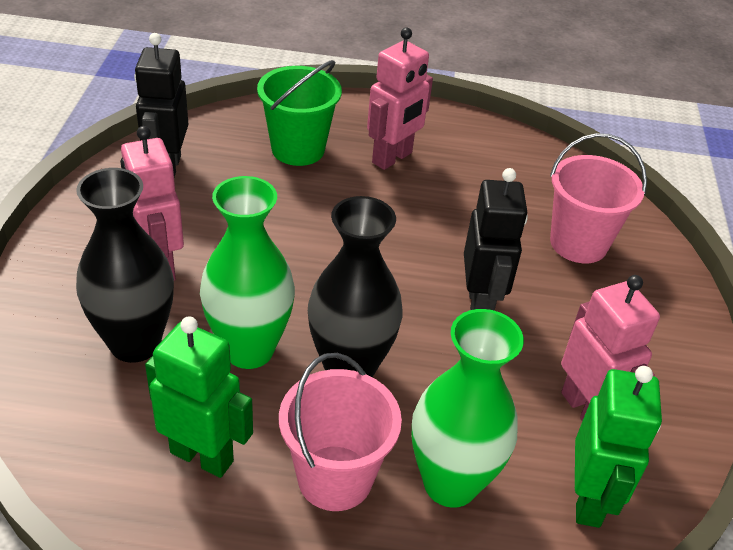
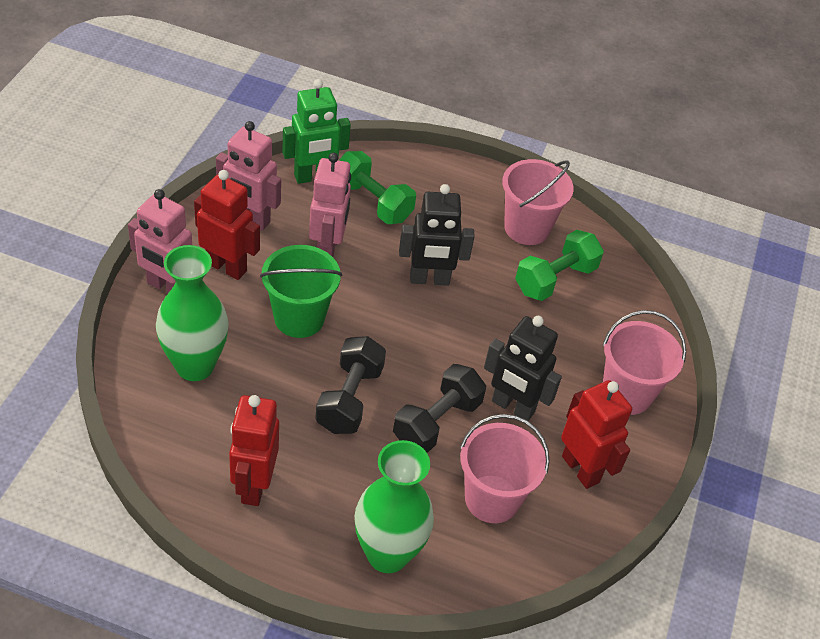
black dumbbell: none = 0 -> [315,336,386,434] [393,364,486,453] = 2
black vase: [76,168,174,363] [308,196,403,377] = 2 -> none = 0
green dumbbell: none = 0 -> [339,151,416,224] [515,230,604,301] = 2
green robot: [145,317,253,478] [575,366,662,528] = 2 -> [282,79,351,184] = 1
pink bucket: [279,353,402,511] [550,133,647,263] = 2 -> [460,414,550,523] [502,159,574,245] [603,310,686,415] = 3
red robot: none = 0 -> [194,170,260,280] [229,395,279,506] [561,380,632,489] = 3

